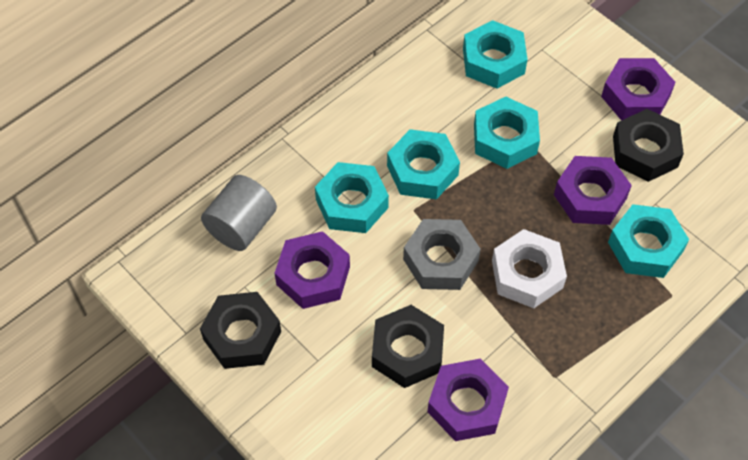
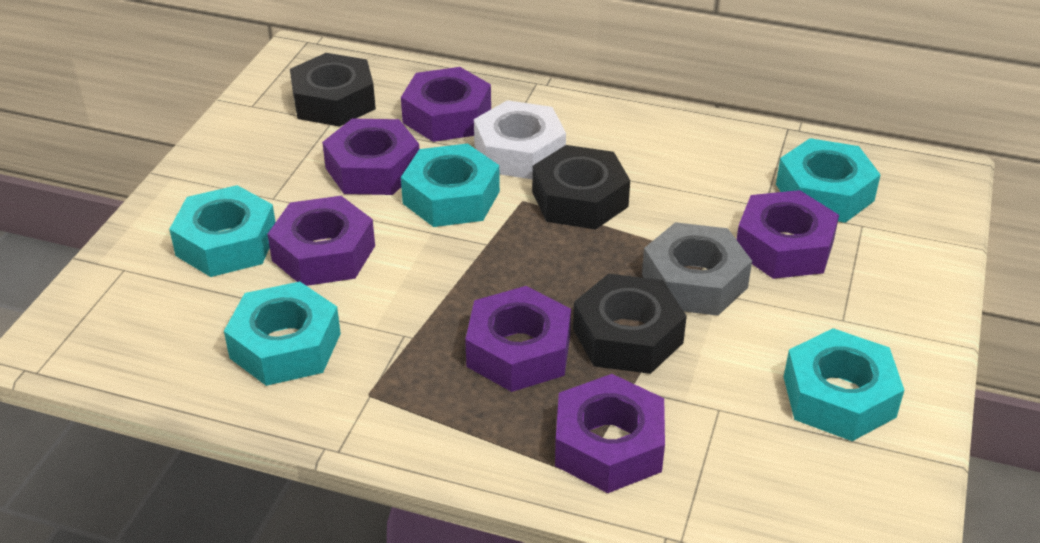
grey cylinder: [201,175,277,251] = 1 -> none = 0
purple nut: [275,231,350,309] [428,359,509,441] [554,156,632,225] [601,58,676,121] = 4 -> [267,196,375,286] [322,119,419,195] [401,67,491,142] [465,286,571,392] [555,374,665,493] [737,190,839,279] = 6

